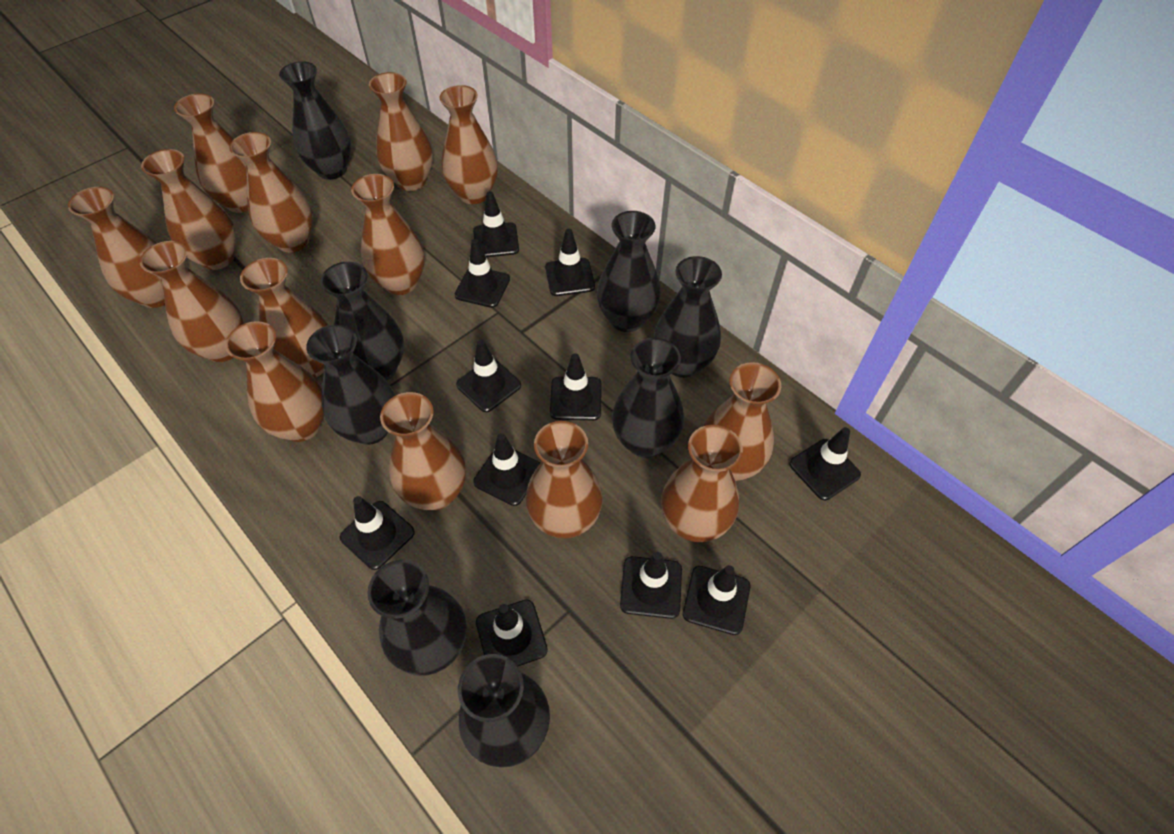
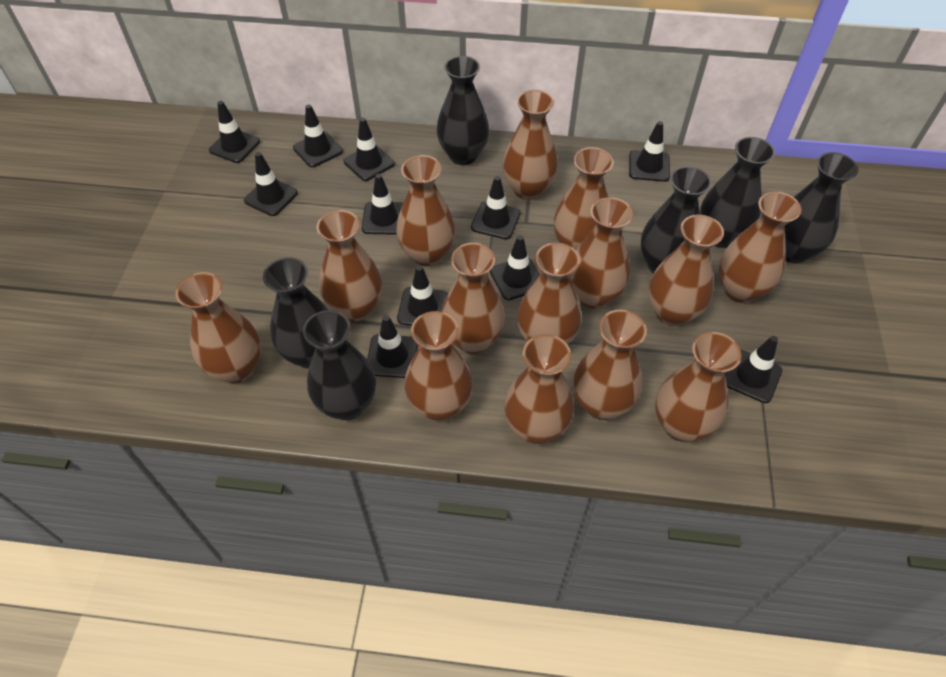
black vase: [279,61,351,180] [306,324,395,445] [320,262,404,381] [367,560,467,676] [458,654,550,768] [597,211,661,332] [612,338,684,458] [654,256,722,378] = 8 -> [263,257,329,369] [303,310,376,420] [436,56,490,165] [640,166,711,273] [700,137,775,248] [785,152,859,264] = 6

